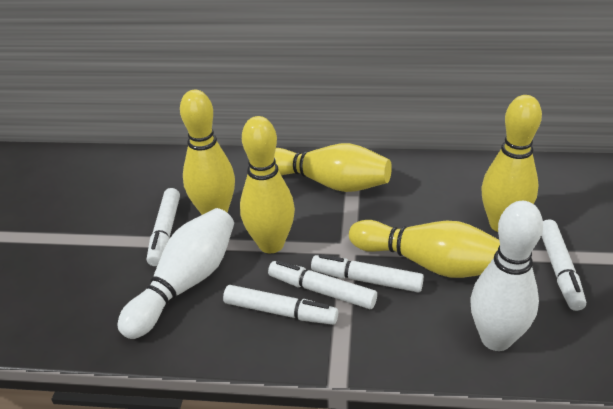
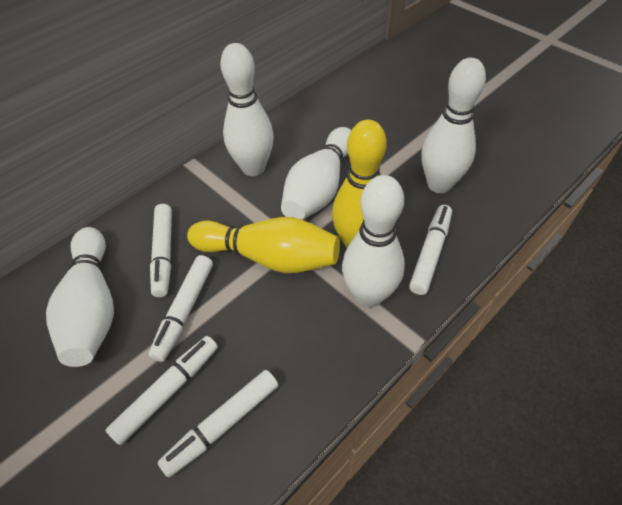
white bowling pin: [117,208,234,339] [471,201,543,351] = 2 -> [46,227,114,367] [220,43,274,176] [281,127,351,220] [342,175,405,308] [421,58,486,193] = 5
yellow bowling pin: [180,90,235,215] [240,116,295,253] [274,143,392,192] [349,220,500,278] [481,95,542,232] = 5 -> [187,217,340,273] [332,119,387,249] = 2

